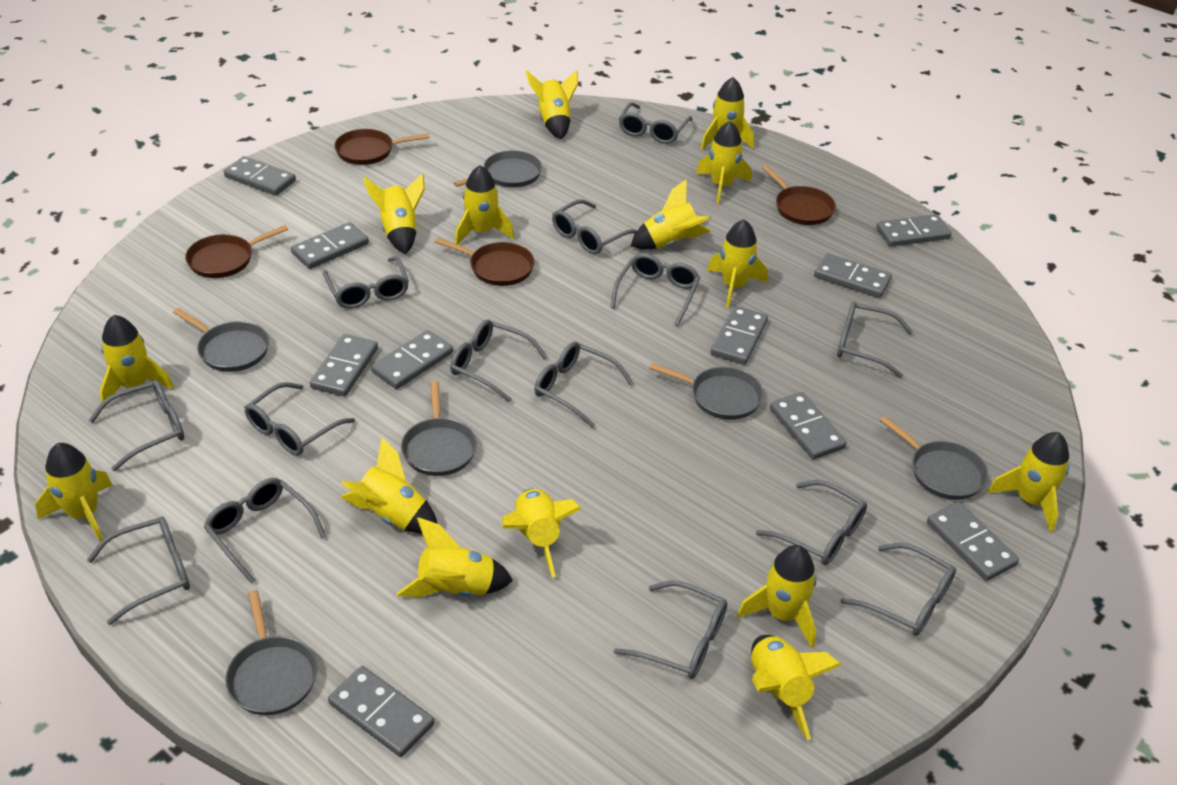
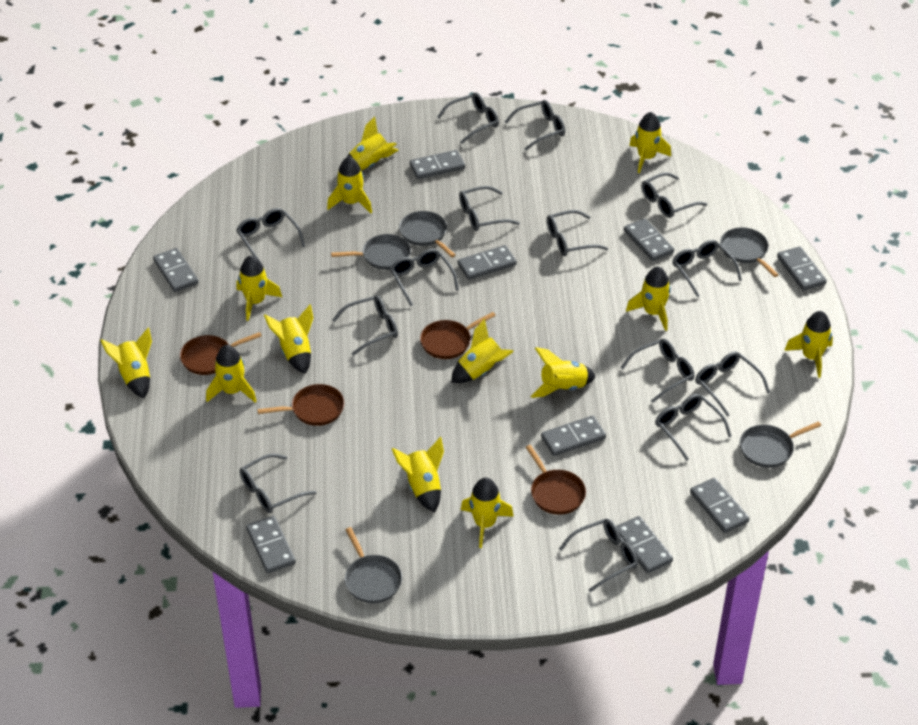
grey domino: [224,156,296,196] [291,222,369,269] [310,334,378,396] [328,666,435,757] [371,330,453,389] [711,306,768,365] [770,392,847,459] [814,253,892,298] [876,214,952,247] [927,502,1019,581] = 10 -> [153,248,199,292] [246,516,296,573] [410,150,465,179] [458,245,517,280] [541,415,606,456] [616,516,673,573] [624,218,674,261] [690,478,749,533] [777,246,827,291] = 9
grey pan: [173,308,269,372] [225,590,317,715] [401,381,477,476] [454,150,542,188] [649,363,763,420] [880,416,988,500] = 6 -> [331,234,411,270] [345,527,402,603] [399,211,456,258] [720,228,779,277] [740,421,822,468] = 5
yellow rocket: [35,443,112,542] [100,315,174,408] [341,438,437,534] [363,173,425,254] [397,517,513,597] [455,165,514,245] [502,489,581,577] [526,70,578,139] [631,179,711,249] [696,121,752,204] [701,77,754,150] [707,219,768,308] [737,545,817,648] [751,635,841,740] [988,432,1069,532] = 15 -> [100,328,152,398] [206,345,257,403] [237,255,282,321] [264,304,313,374] [327,157,372,213] [347,116,398,171] [392,437,444,513] [451,319,514,383] [461,478,514,548] [530,347,596,398] [626,266,671,331] [629,112,671,173] [784,311,833,378] = 13

